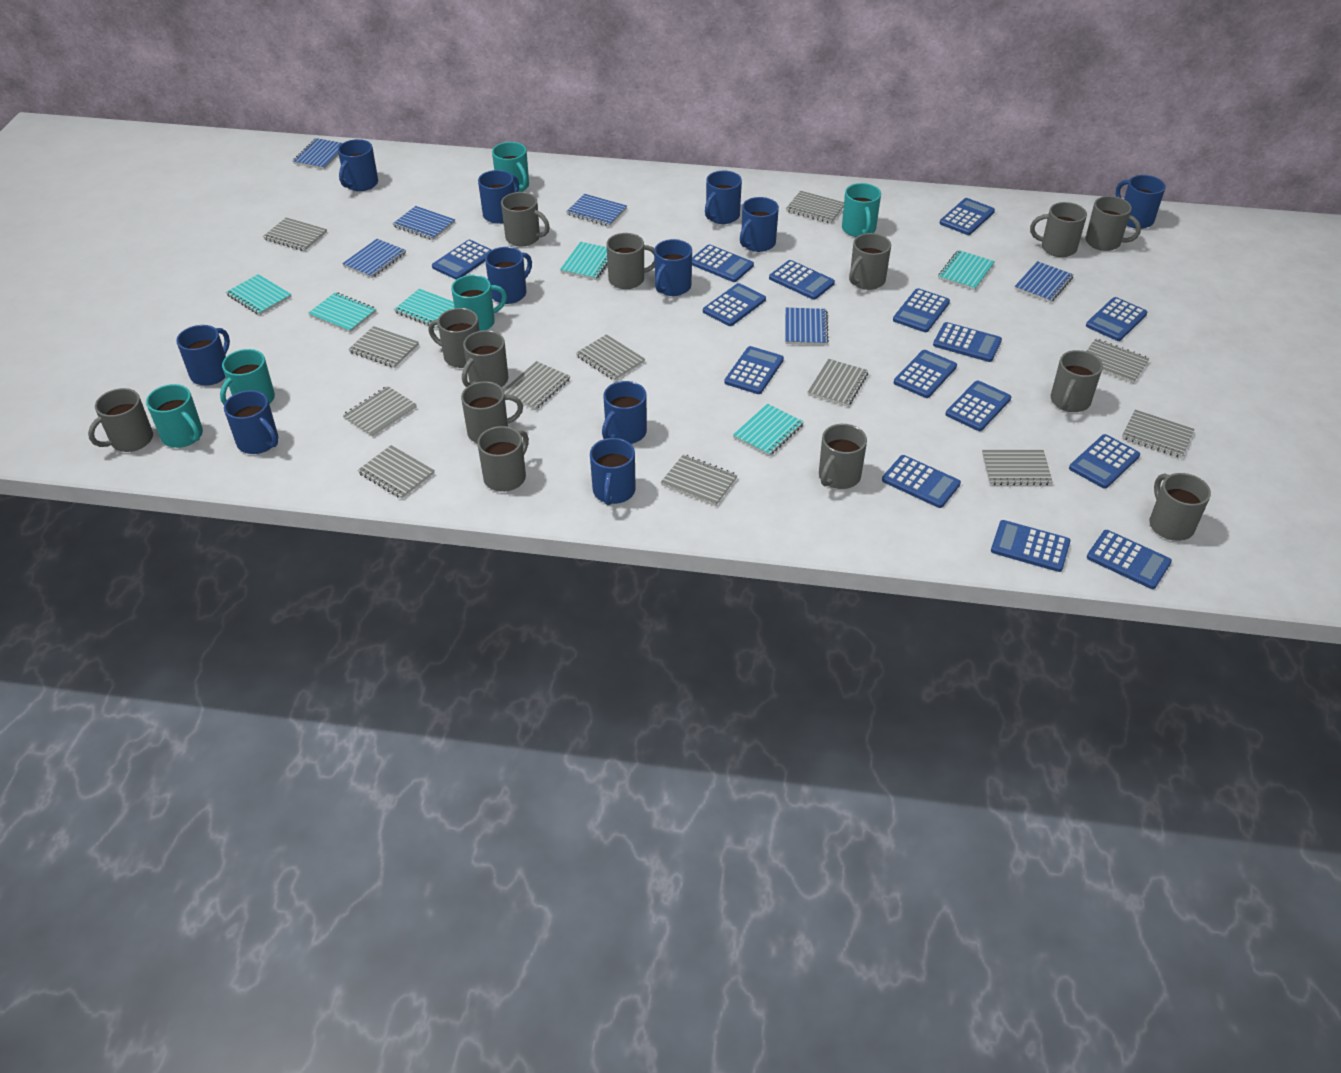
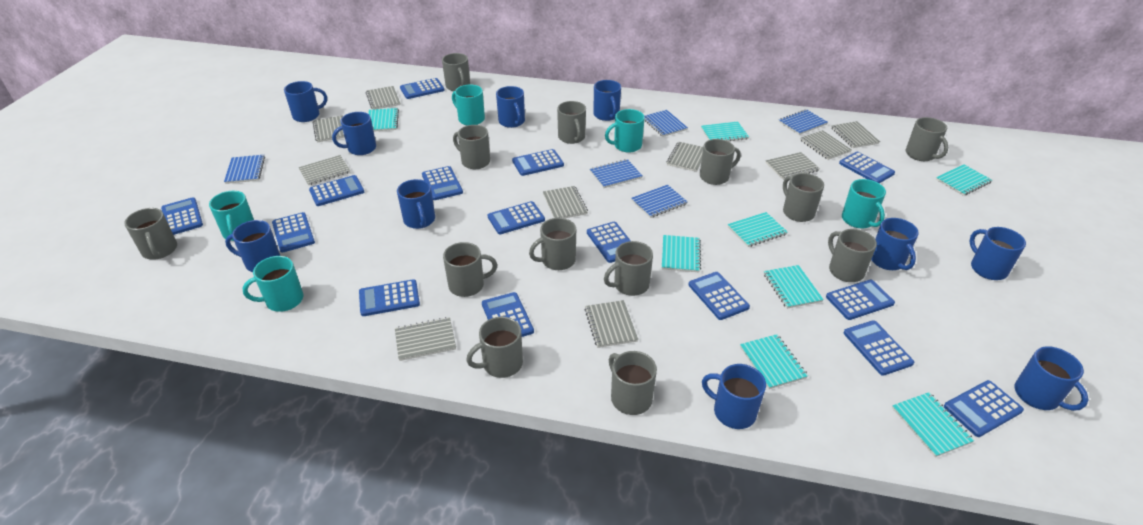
blue mug: [176,325,230,386] [224,390,278,454] [338,139,378,191] [478,170,519,224] [485,247,532,304] [590,438,635,505] [602,381,647,444] [654,239,692,296] [705,171,742,224] [740,197,779,252] [1116,175,1166,229] = 11 -> [225,220,280,272] [284,81,327,122] [332,112,376,155] [397,179,435,229] [496,86,525,128] [594,80,621,121] [702,364,766,429] [871,218,919,270] [969,227,1026,280] [1014,346,1088,411] = 10
blue notebook: [293,138,342,169] [342,239,406,278] [393,206,455,240] [566,194,627,227] [785,307,829,345] [1014,261,1074,303] = 6 -> [224,155,265,184] [590,159,642,188] [631,185,688,218] [644,110,688,137] [779,109,828,135] = 5
grey notebook: [263,217,327,251] [342,386,417,437] [349,326,419,368] [358,445,435,499] [503,361,570,410] [576,334,645,381] [661,454,738,506] [786,191,844,223] [808,359,869,407] [982,450,1053,485] [1087,339,1150,383] [1122,410,1194,458] = 12 -> [299,155,351,185] [313,116,345,142] [366,86,400,110] [395,317,456,361] [543,186,588,218] [585,300,638,348] [666,142,703,172] [766,152,820,180] [800,130,852,160] [831,121,880,148] = 10
turquoise notebook: [226,274,292,315] [308,292,377,333] [394,289,454,329] [560,242,608,280] [733,404,804,456] [938,250,995,290] = 6 -> [368,108,399,132] [662,235,701,272] [701,122,749,142] [728,212,788,247] [740,334,808,389] [764,265,824,309] [892,392,975,457] [936,164,992,196] = 8

